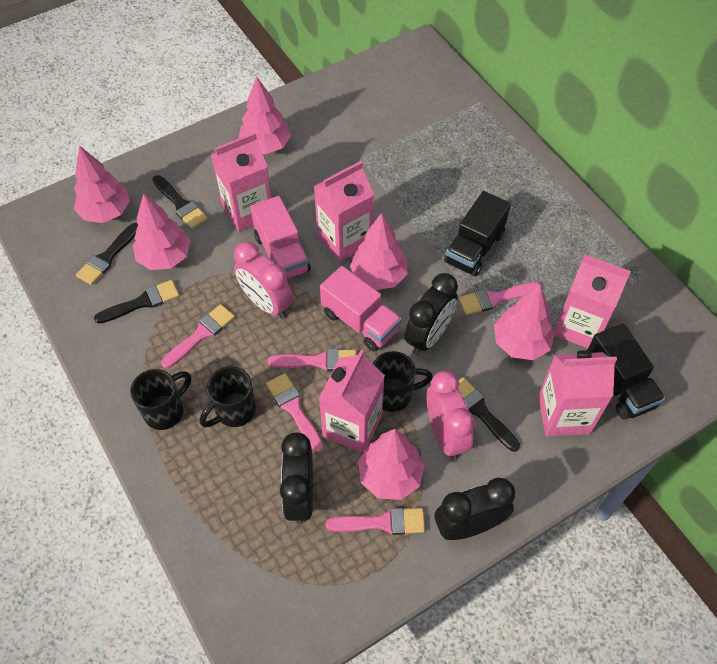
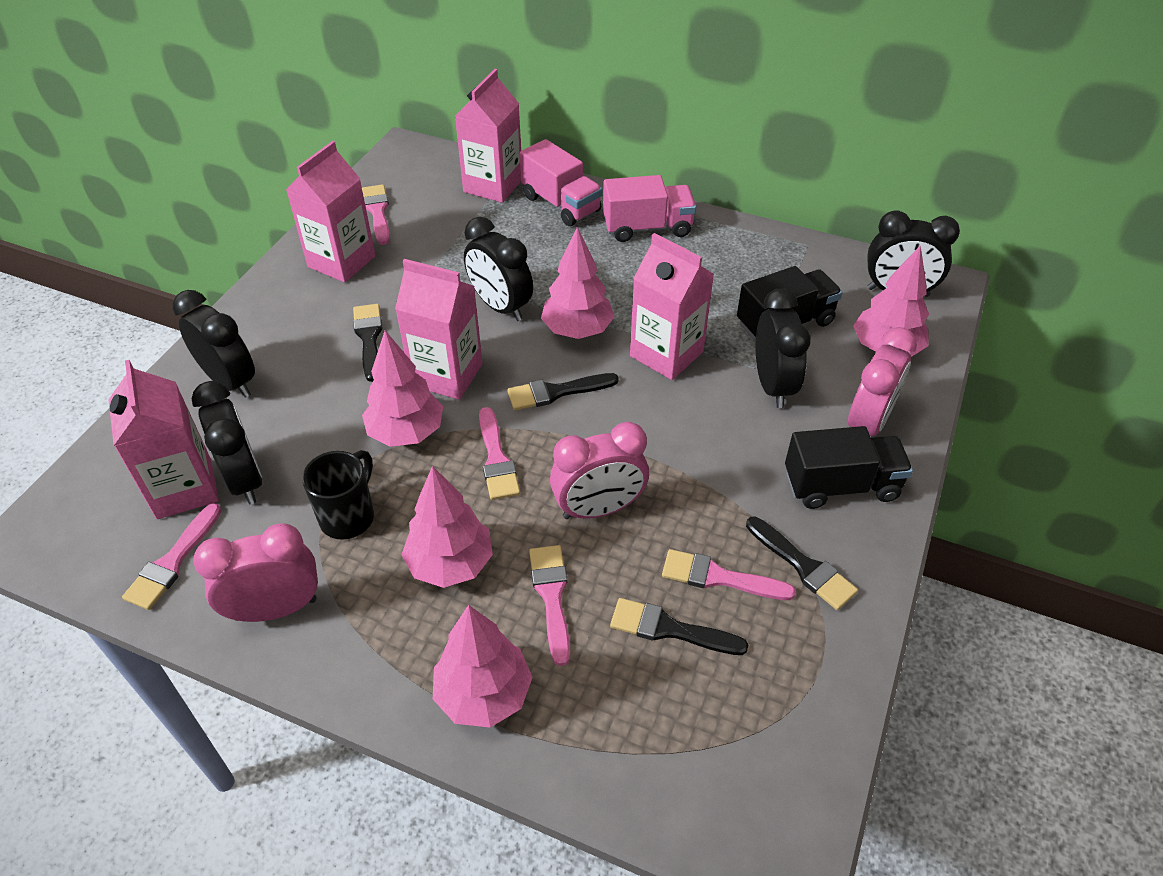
black clock: [280,432,313,524] [404,273,458,355] [435,477,515,540] = 3 -> [172,290,255,398] [192,381,262,504] [464,217,533,321] [756,288,811,408] [867,210,960,297] = 5
black mug: [130,369,191,430] [200,366,256,427] [373,351,433,412] = 3 -> [302,450,374,540] = 1
pink clock: [234,242,293,319] [427,371,475,459] = 2 -> [193,523,318,622] [550,422,649,519] [848,327,917,436] = 3
pink tree: [74,145,130,223] [133,193,190,270] [239,76,291,154] [350,213,408,290] [358,429,425,500] [494,284,555,360] = 6 -> [362,330,443,447] [401,466,493,588] [433,605,533,728] [541,227,614,339] [853,245,929,357] = 5

